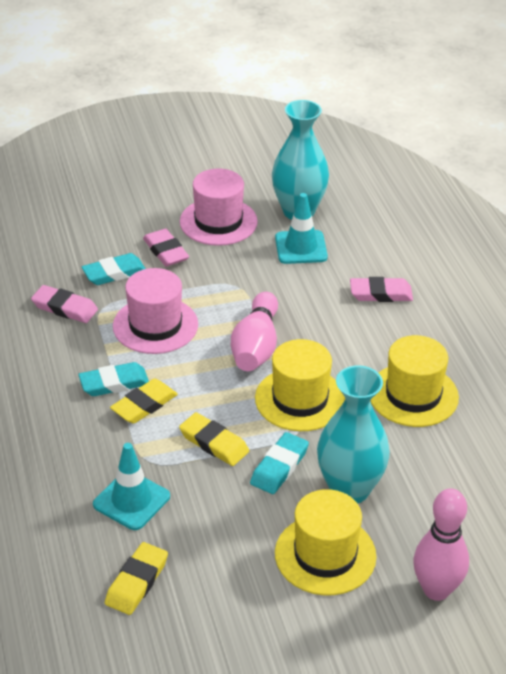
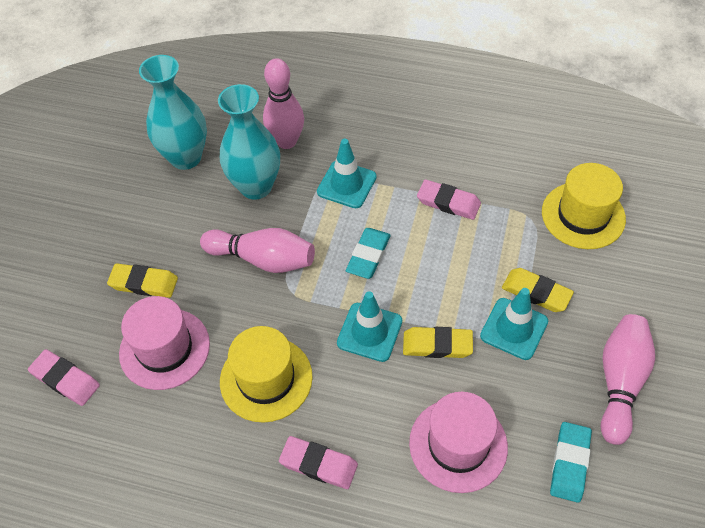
pink bowling pin: [231,292,278,371] [413,488,469,601] = 2 -> [200,228,315,273] [263,58,304,149] [601,314,655,445] = 3
turquoise eraser: [78,362,149,396] [82,253,146,285] [250,432,309,494] = 3 -> [346,228,391,279] [550,422,592,503] = 2
turquoise traffic cone: [93,443,170,530] [275,193,328,264] = 2 -> [317,139,377,208] [337,291,402,362] [480,288,548,360] = 3
yellow hat: [255,339,345,431] [275,489,376,595] [370,335,459,427] = 3 -> [220,326,313,423] [542,163,626,249] = 2

